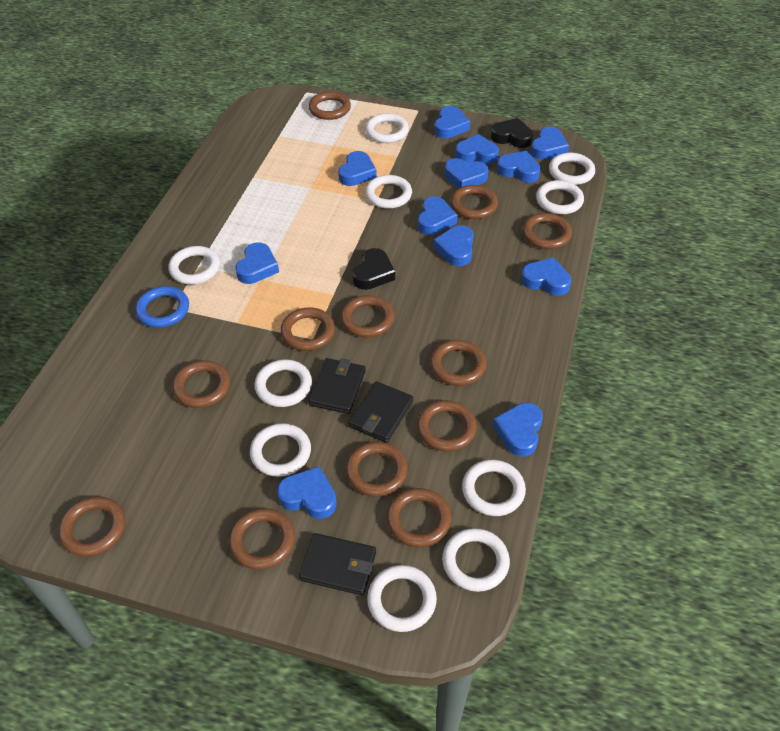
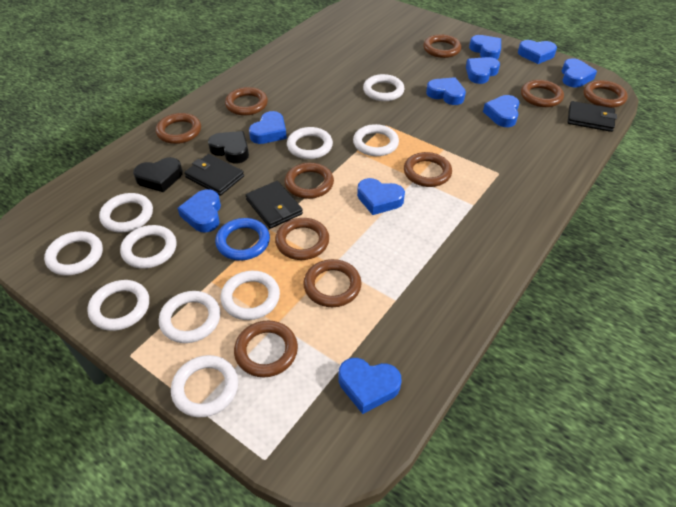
blue heart: [235,242,279,284] [277,466,337,519] [338,151,377,186] [418,196,458,235] [434,106,470,138] [434,225,474,266] [445,158,489,188] [455,134,499,164] [493,403,543,457] [497,151,541,183] [521,257,571,296] [530,127,569,160] = 12 -> [177,189,221,233] [249,111,287,144] [339,358,401,414] [357,178,405,215] [426,77,466,105] [466,57,500,84] [469,35,501,59] [483,95,520,127] [518,40,557,64] [562,58,597,87] = 10
brown ring: [58,496,125,556] [172,360,230,408] [229,508,295,570] [280,307,335,351] [309,91,351,120] [341,295,395,338] [345,442,408,497] [386,488,451,547] [417,400,477,452] [430,340,487,386] [450,185,498,219] [522,213,572,249] = 12 -> [156,113,201,144] [225,87,268,116] [234,321,298,377] [275,218,329,260] [285,163,334,199] [303,259,362,307] [404,152,452,187] [423,34,461,58] [521,80,564,107] [583,80,628,108] = 10

